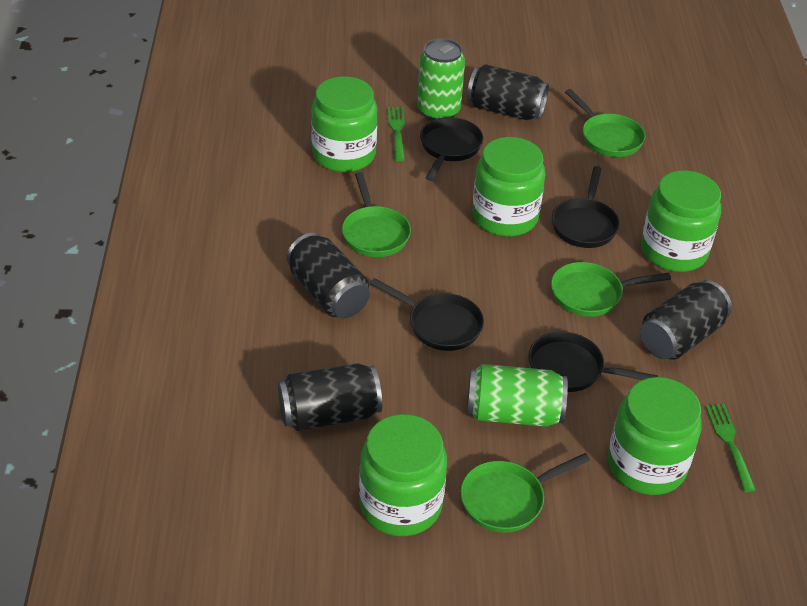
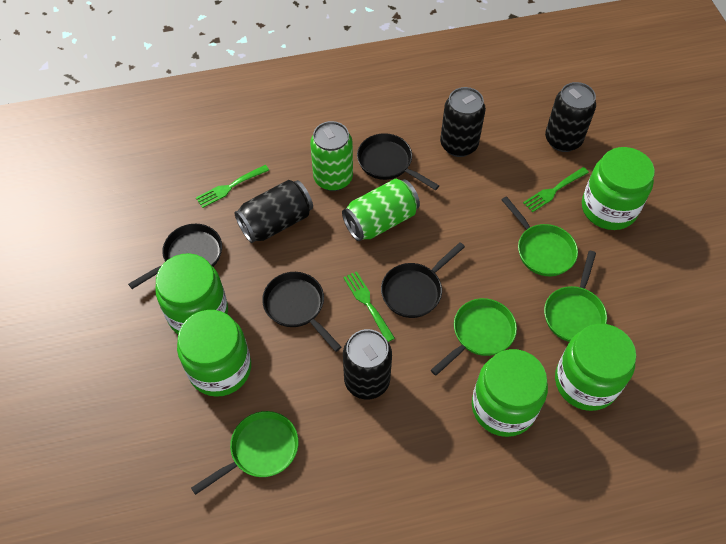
green fork: [388,107,405,161] [705,404,756,492] = 2 -> [196,165,269,208] [343,271,395,342] [523,167,589,212] = 3

